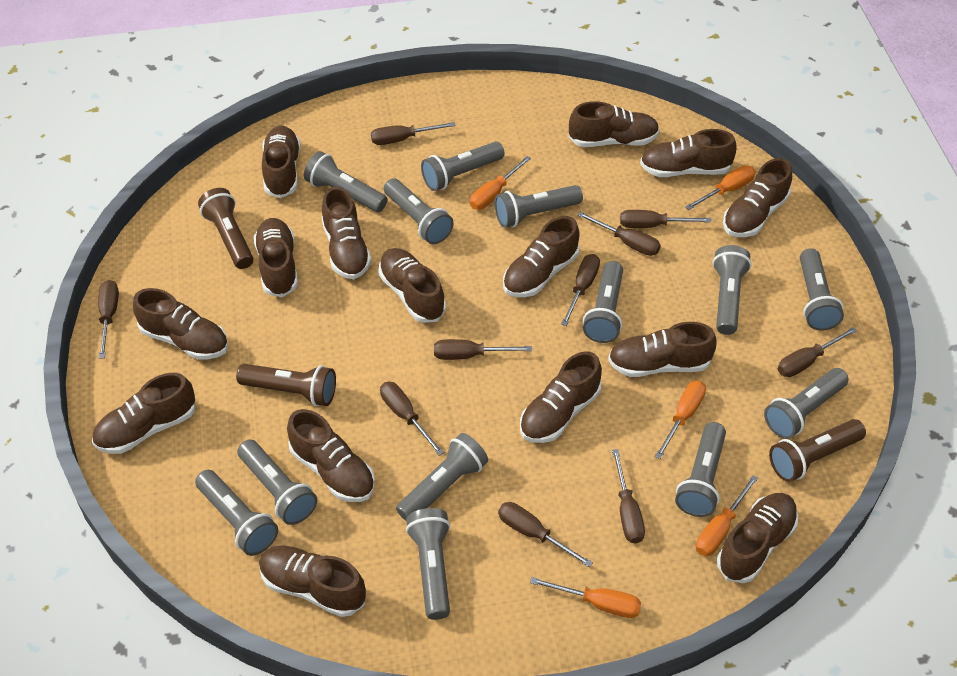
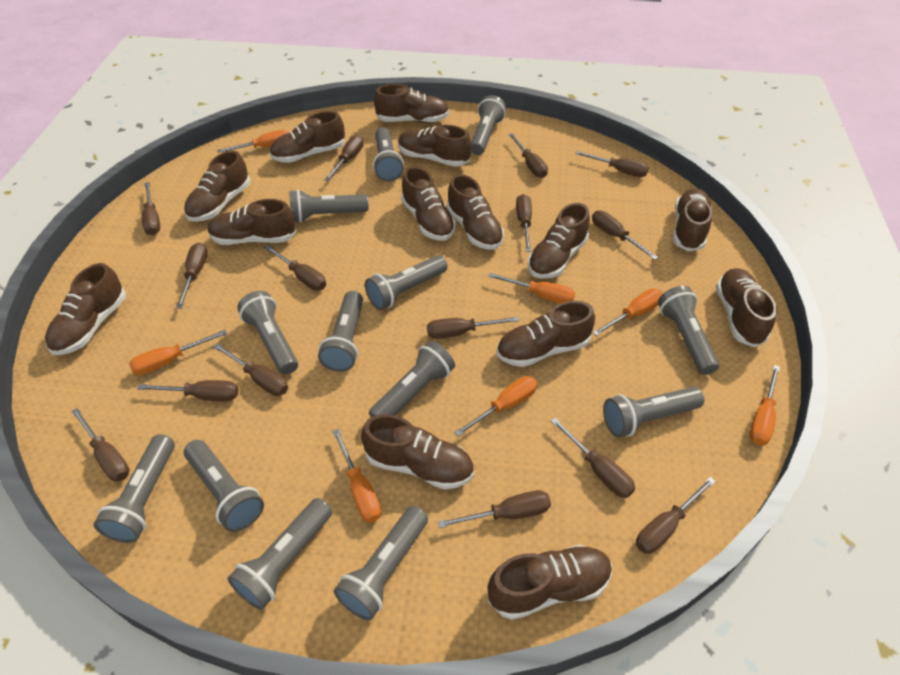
brown flashlight: [198,188,253,269] [236,364,336,406] [769,419,866,482] = 3 -> none = 0
brown screwdriver: [98,280,119,359] [371,122,456,145] [380,382,444,456] [434,339,532,360] [498,502,593,567] [561,254,600,326] [577,212,661,256] [612,449,645,543] [620,210,711,228] [777,327,857,377] = 10 -> [71,408,130,482] [137,380,239,402] [142,182,160,235] [176,243,208,309] [213,343,288,396] [264,245,326,290] [325,135,364,181] [427,317,519,339] [438,490,551,528] [509,133,548,178] [516,194,532,252] [551,418,635,498] [575,151,649,177] [592,210,658,260] [636,477,716,554] = 15
brown shoe: [92,373,195,454] [133,288,228,360] [254,218,298,297] [259,546,366,617] [262,125,301,198] [287,409,375,502] [322,187,371,279] [378,248,446,323] [503,216,580,297] [520,351,602,443] [568,101,660,147] [608,322,717,377] [640,129,737,177] [717,493,798,583] [723,158,792,237] = 15 -> [45,263,126,355] [184,151,250,222] [207,199,297,245] [269,111,345,163] [361,414,474,490] [374,84,449,123] [398,125,472,167] [401,166,456,241] [447,174,504,250] [487,545,612,620] [497,301,595,367] [528,203,590,278] [673,188,712,251] [716,268,777,347] = 14
orange screwdriver: [470,156,531,210] [530,577,641,618] [655,381,706,459] [685,165,756,210] [696,475,758,556] = 5 -> [129,330,227,375] [217,130,289,153] [332,429,381,522] [454,376,537,437] [488,273,575,304] [592,289,663,336] [749,365,780,446] = 7

